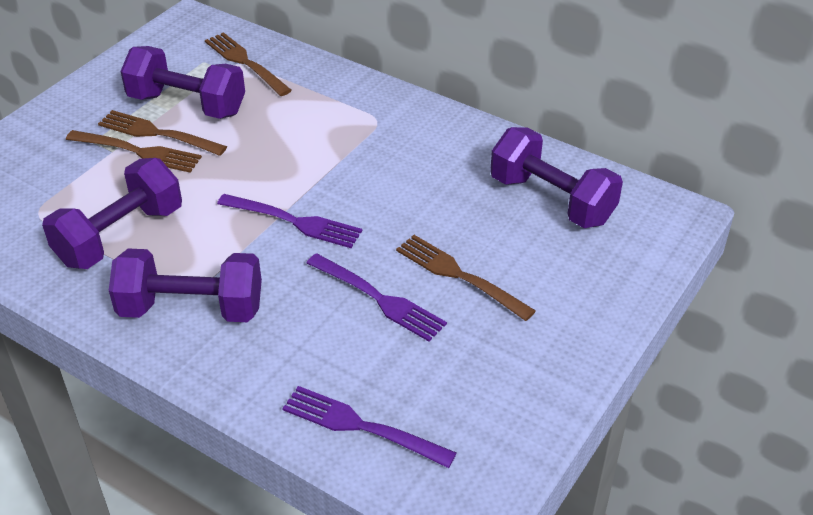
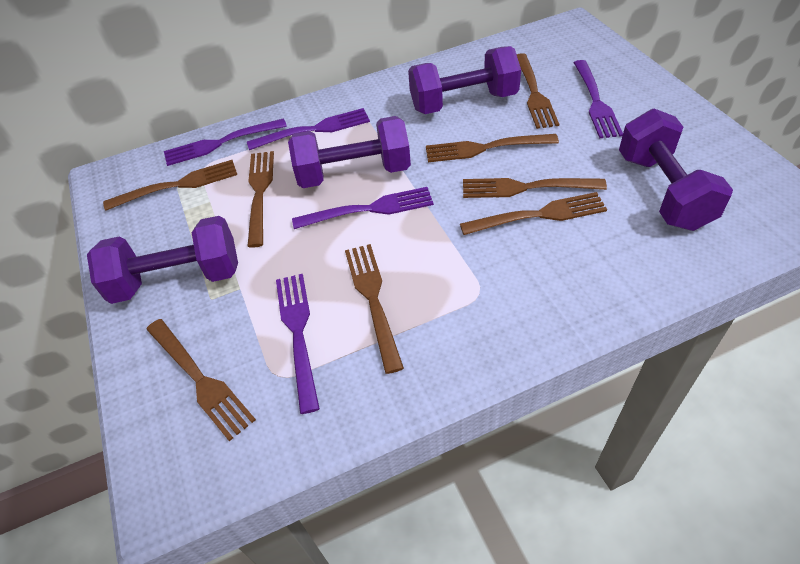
brown fork: [66,130,202,173] [98,110,227,156] [205,32,292,96] [396,235,536,321] = 4 -> [103,160,237,211] [146,319,256,441] [247,151,274,248] [345,244,404,374] [426,134,559,162] [460,192,607,235] [463,178,607,198] [517,53,559,129] = 8
purple fork: [217,194,362,248] [282,386,456,468] [307,253,447,341] = 3 -> [164,118,287,166] [247,108,370,150] [276,274,320,414] [292,187,434,229] [574,60,623,138] = 5

